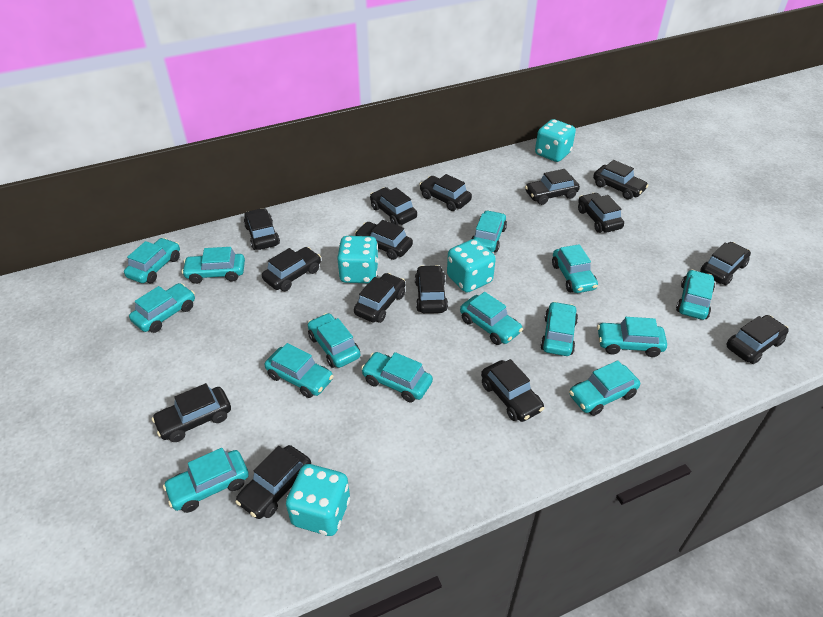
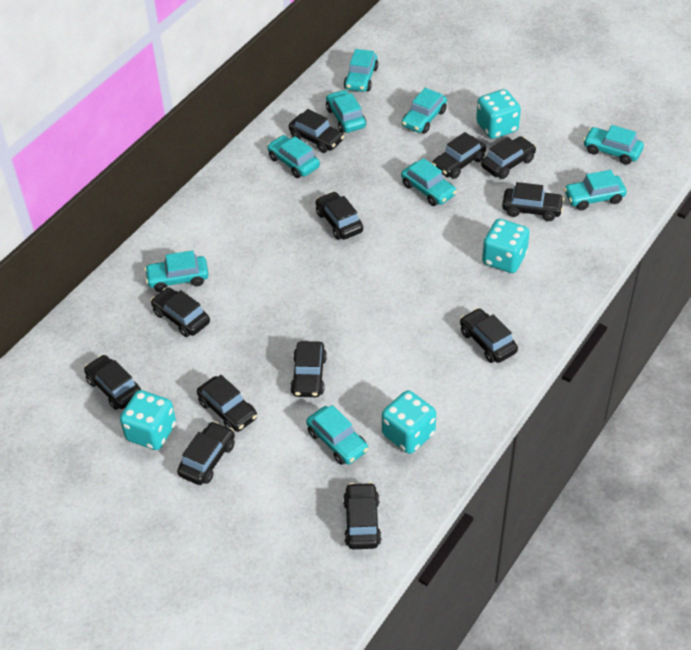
black car: [152,383,231,442] [235,445,311,519] [244,208,280,250] [262,247,321,291] [354,273,405,323] [355,220,413,260] [370,187,417,225] [415,265,448,313] [419,174,472,211] [481,359,544,422] [525,169,580,205] [578,192,624,233] [593,160,649,199] [700,242,751,285] [727,315,789,364] = 15 -> [84,355,141,410] [151,287,210,337] [177,421,235,485] [197,375,257,432] [289,109,344,153] [290,341,327,397] [316,191,363,240] [343,482,382,549] [432,132,486,179] [460,308,518,363] [481,136,536,179] [502,182,564,221] = 12
turquoise car: [124,238,180,283] [129,283,195,333] [163,448,249,513] [182,247,245,284] [265,343,333,398] [308,313,360,368] [361,352,433,402] [460,292,523,345] [471,210,507,253] [540,301,578,356] [552,244,598,293] [569,360,640,416] [597,317,667,357] [676,270,715,320] = 14 -> [144,250,209,292] [267,135,320,178] [306,405,368,465] [326,90,366,133] [344,49,378,92] [401,158,457,206] [402,88,447,133] [564,170,627,211] [583,125,644,165] = 9

